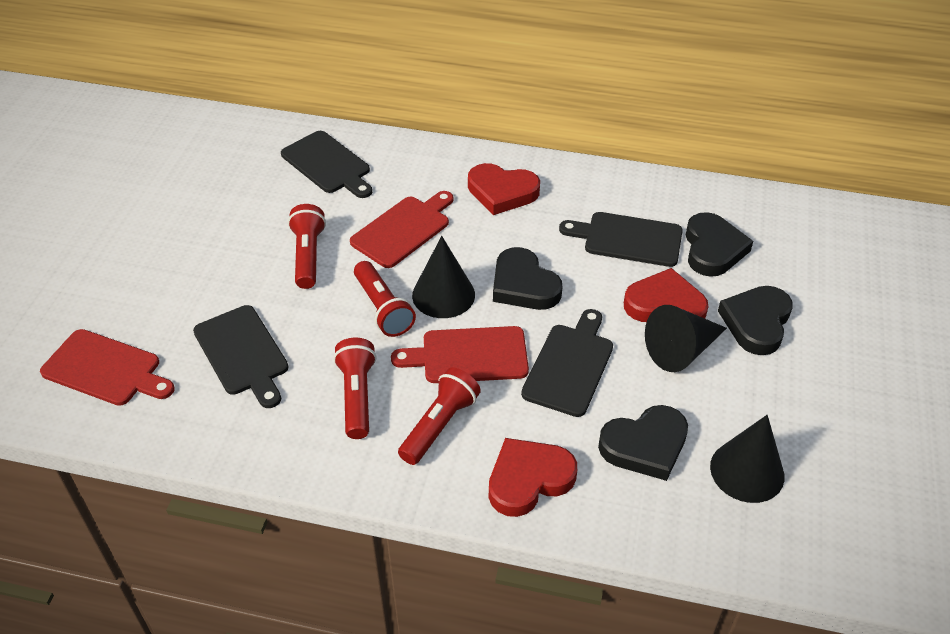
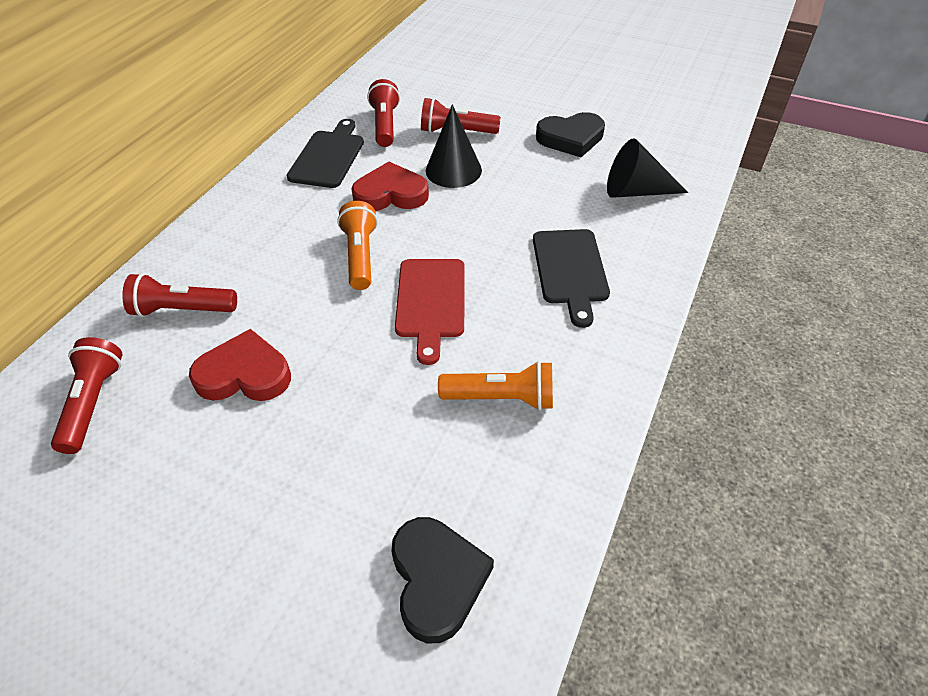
black cone: [412,236,475,318] [645,305,727,372] [710,415,784,503] = 3 -> [426,104,482,188] [607,139,688,198] = 2
black cutting board: [193,305,288,408] [281,131,372,198] [521,309,613,417] [559,212,683,267] = 4 -> [286,119,364,188] [533,229,610,328] = 2
black heart: [493,247,562,310] [598,405,688,481] [686,212,753,277] [718,286,793,355] = 4 -> [391,517,494,644] [536,112,605,157] = 2
orange flashlight: none = 0 -> [337,201,378,290] [438,361,553,411] = 2
red cutting board: [40,329,175,406] [350,191,454,268] [391,326,529,383] = 3 -> [395,259,465,365] = 1
red heart: [468,163,540,215] [489,438,577,517] [624,268,709,322] = 3 -> [189,329,291,401] [351,162,429,211] = 2

